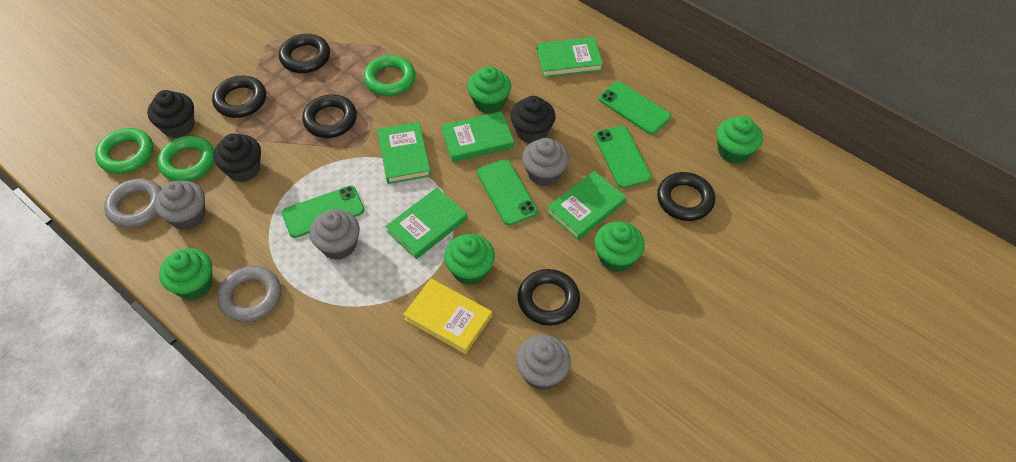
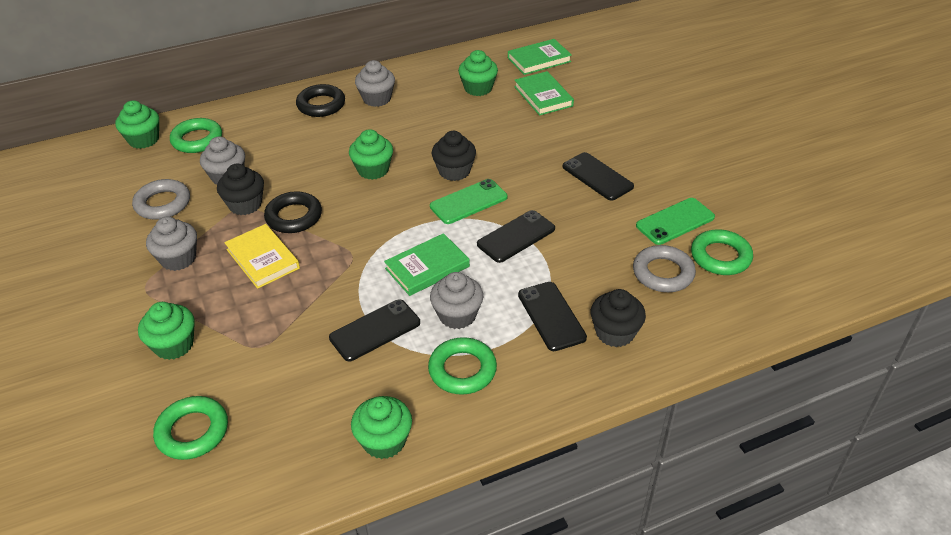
black phone: none = 0 -> [329,300,420,361] [477,210,555,263] [518,282,587,351] [563,152,634,201] = 4
black ring: [212,76,266,118] [279,34,330,73] [302,95,357,138] [518,269,580,326] [657,172,715,221] = 5 -> [264,191,322,233] [296,84,345,117] = 2
green book: [377,122,431,184] [385,188,467,259] [441,111,514,162] [537,37,603,78] [546,171,626,240] = 5 -> [384,233,470,296] [508,39,572,75] [514,71,574,116] = 3
green phone: [282,186,364,238] [477,159,538,225] [594,126,651,188] [599,81,671,134] = 4 -> [430,179,507,224] [636,198,715,245] = 2
green ring: [95,128,153,174] [157,136,214,181] [363,55,416,96] = 3 -> [153,396,228,460] [170,118,222,153] [428,337,497,395] [691,229,753,275] = 4

